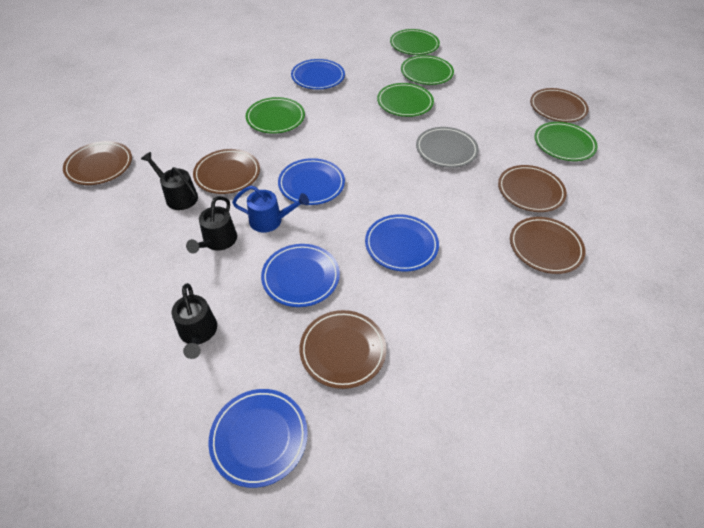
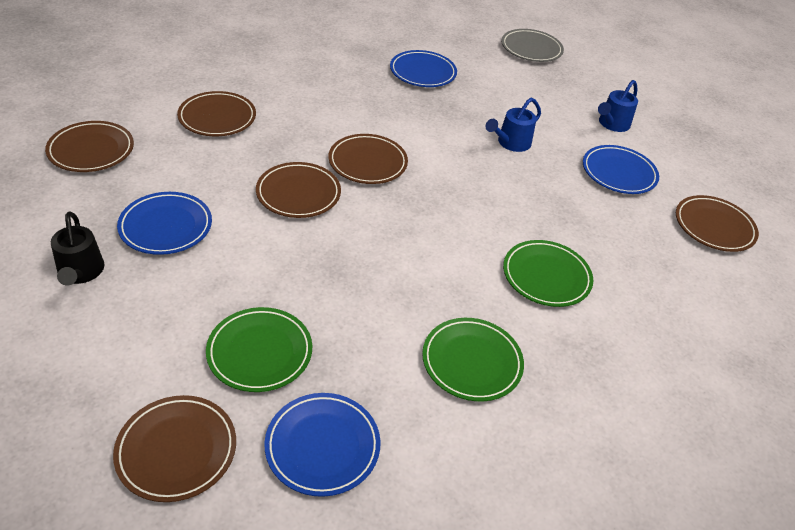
black watering can: [141,152,198,210] [171,283,217,359] [186,196,237,254] = 3 -> [51,212,104,285] = 1
blue plate: [208,389,308,488] [261,244,340,307] [278,158,345,205] [291,59,345,90] [365,214,439,272] = 5 -> [117,192,212,255] [264,393,380,497] [390,50,457,87] [583,145,659,194] = 4
blue watering can: [232,186,309,232] = 1 -> [485,98,541,152] [598,80,638,132] = 2
green plate: [245,97,305,134] [377,83,434,117] [390,29,440,55] [401,55,454,85] [534,122,598,161] = 5 -> [206,307,312,392] [422,318,524,401] [503,240,593,307] = 3

